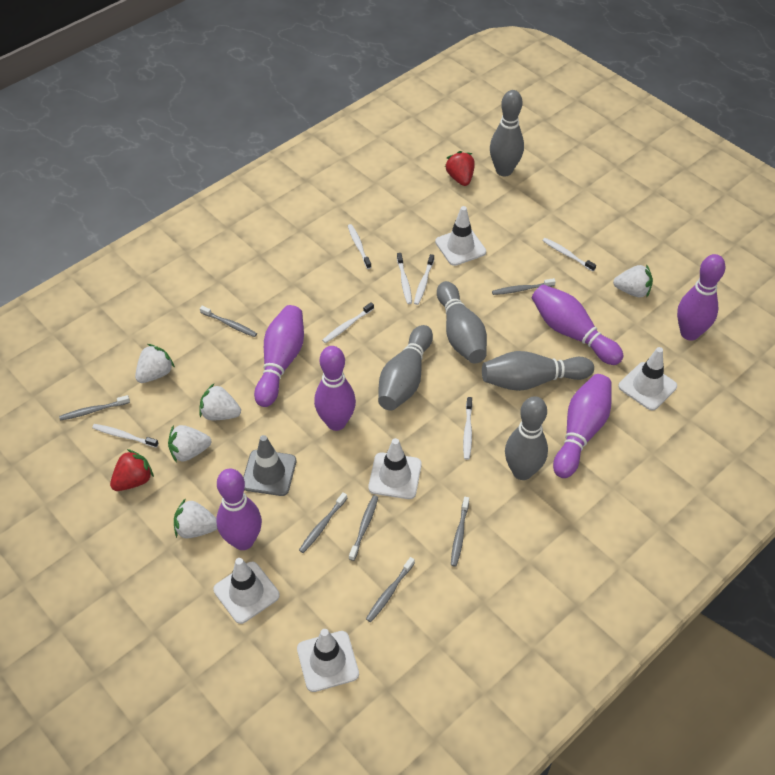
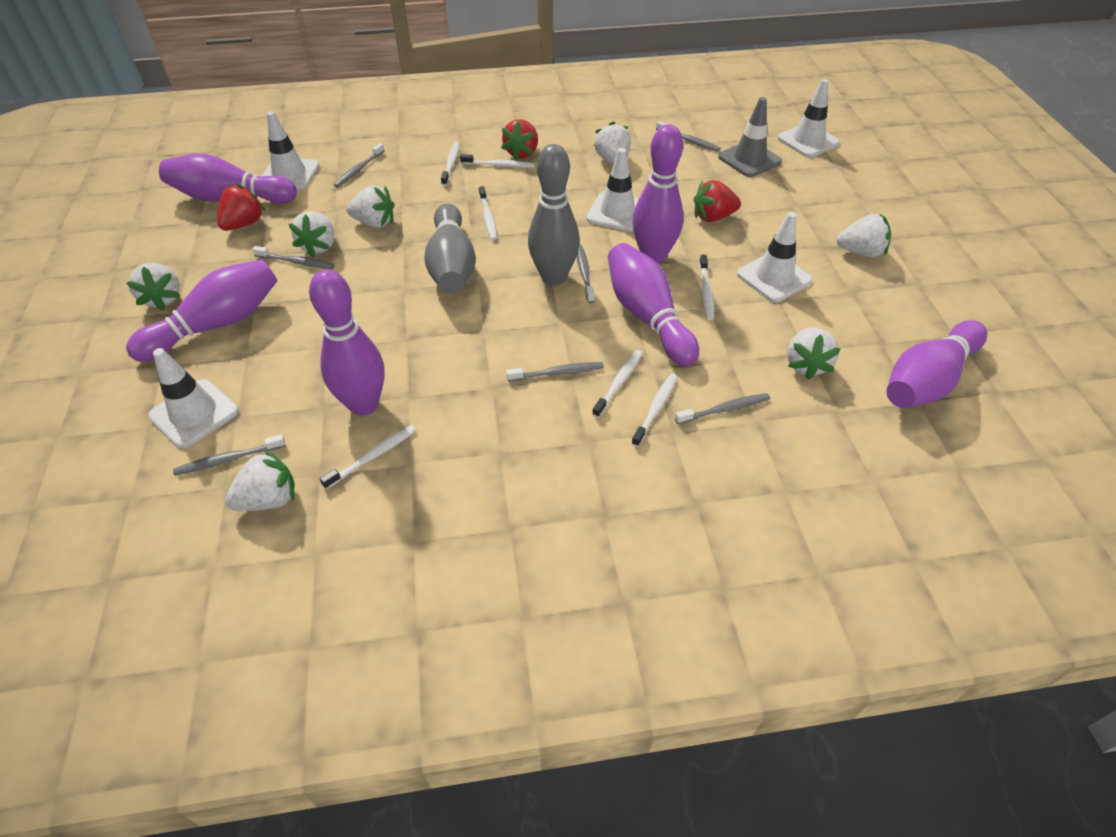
grey bowling pin: [378,325,433,410] [437,281,487,363] [482,351,594,391] [490,90,524,177] [505,396,548,480] = 5 -> [424,203,476,294] [528,144,580,286] = 2
red strawberry: [110,449,154,491] [445,151,475,186] = 2 -> [217,183,266,231] [501,120,538,161] [694,180,741,222] = 3
white strawberry: [135,344,175,383] [168,425,211,463] [174,498,217,538] [200,384,241,420] [613,264,653,297] = 5 -> [127,263,180,311] [225,450,295,511] [289,211,334,257] [346,185,395,228] [593,121,631,165] [787,328,841,380] [837,214,891,257] = 7

